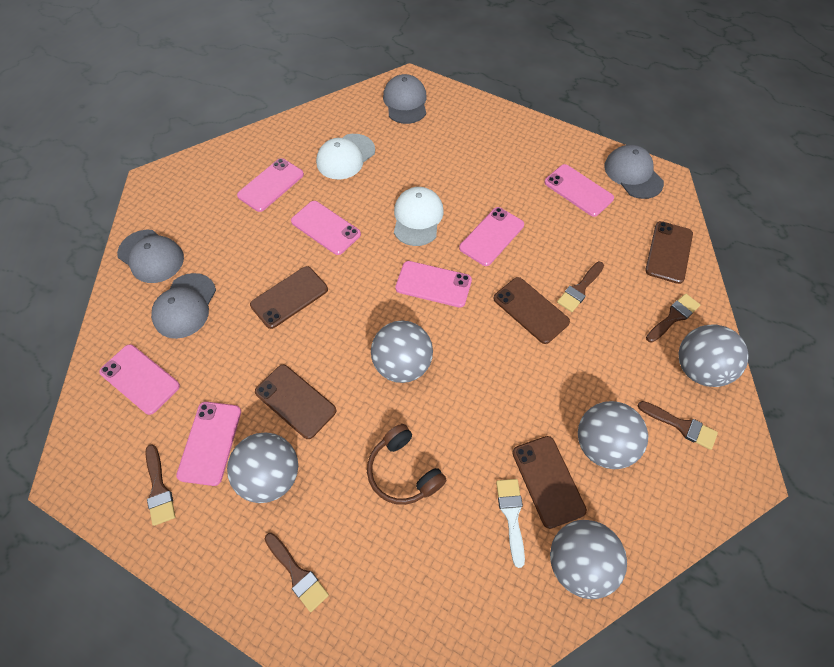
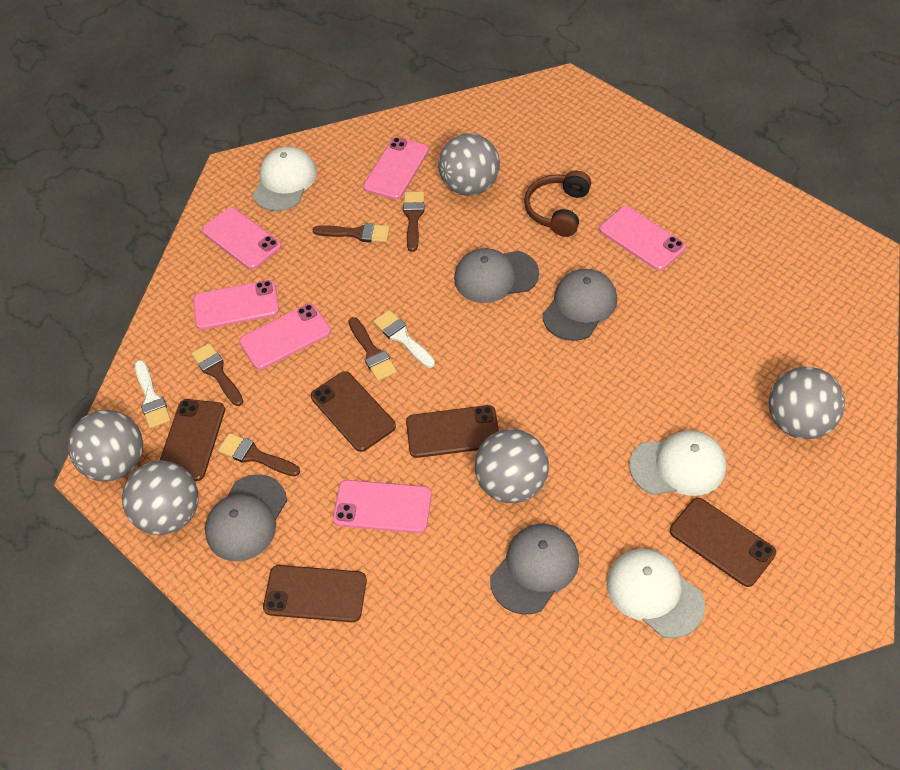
pink phone: [99,344,180,415] [176,402,241,486] [237,158,304,212] [291,201,361,255] [395,261,472,307] [459,207,524,266] [544,164,614,217] = 7 -> [193,280,279,330] [202,207,281,269] [239,304,331,370] [333,480,432,533] [363,137,429,200] [600,206,686,271] = 6
white brush: [496,479,525,568] = 1 -> [135,360,171,429] [373,310,435,368] = 2
white cap: [316,134,375,179] [394,187,444,246] = 2 -> [253,146,317,211] [607,549,705,638] [629,430,726,496] = 3

